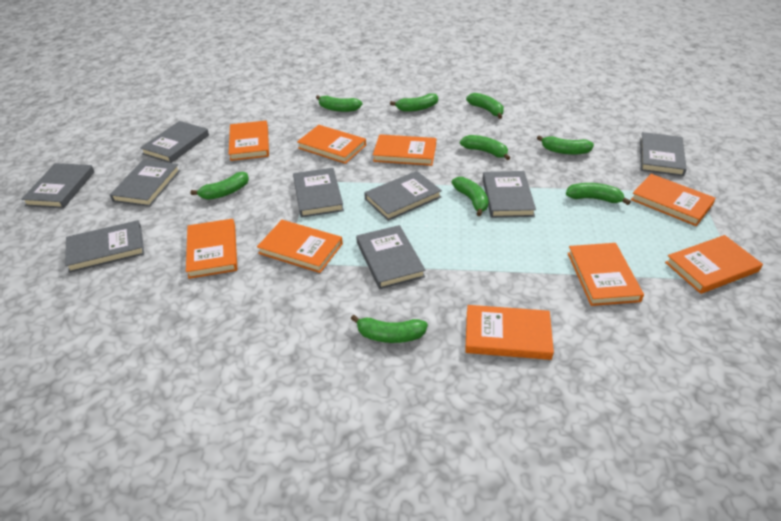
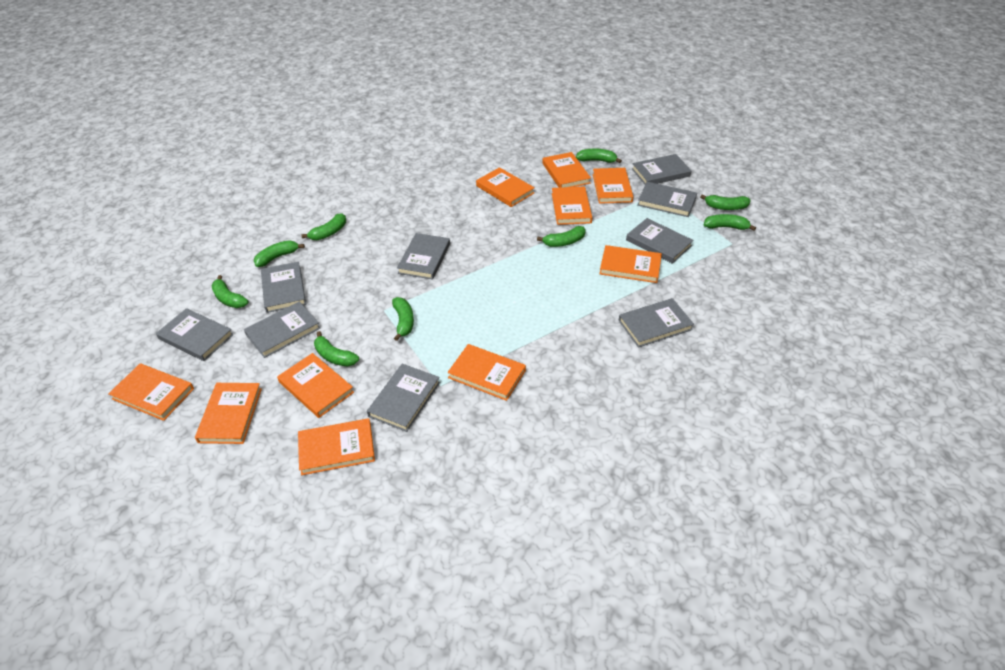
orange book: [186,219,237,279] [229,121,269,161] [257,220,343,273] [297,125,366,164] [373,134,436,166] [465,305,554,360] [568,243,644,306] [631,174,716,226] [665,235,763,294] = 9 -> [108,363,194,421] [195,383,262,444] [277,353,354,418] [298,418,375,475] [448,344,526,401] [476,167,535,207] [542,152,591,188] [552,187,592,225] [593,168,633,204] [600,245,662,283] = 10

